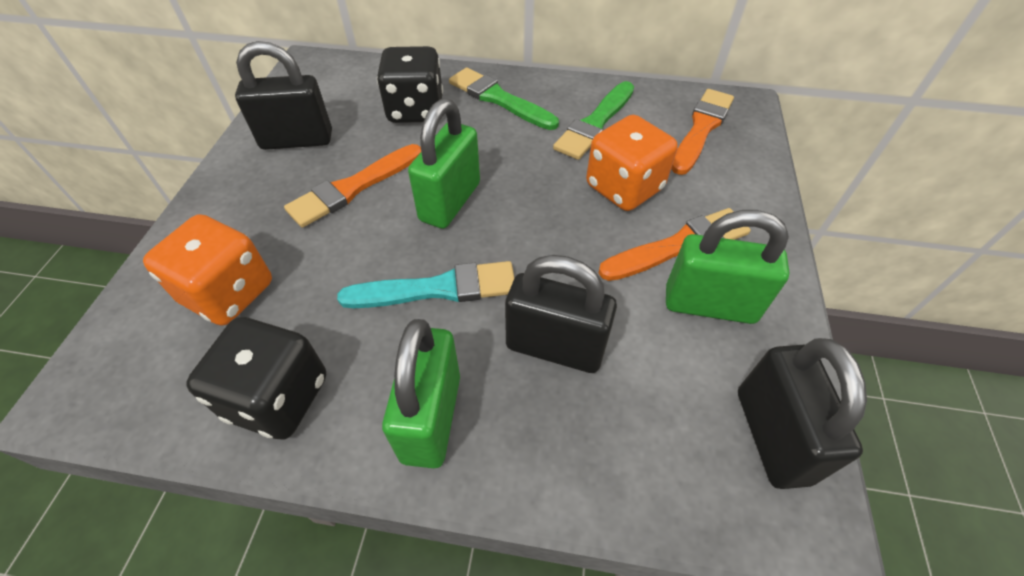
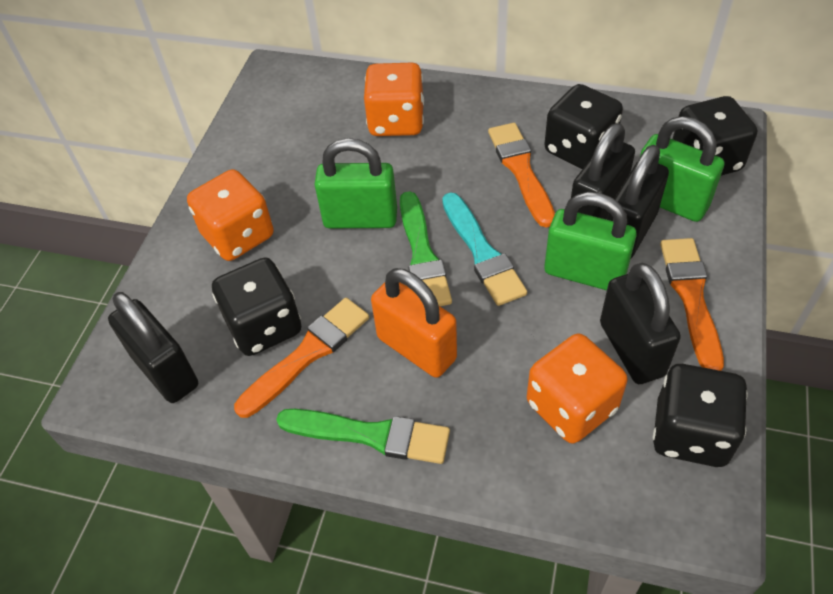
black dice: [186,317,326,440] [377,46,443,123] = 2 -> [212,257,301,356] [544,84,623,169] [653,364,748,467] [673,96,757,176] = 4
black padlock: [235,41,332,150] [505,255,617,373] [738,338,867,489] = 3 -> [108,292,198,403] [571,123,635,220] [600,263,681,384] [607,145,669,258] = 4
orange dice: [143,214,272,326] [586,115,678,211] = 2 -> [187,169,274,261] [364,63,424,136] [527,334,627,443] = 3
orange padlock: none = 0 -> [371,268,457,378] = 1

